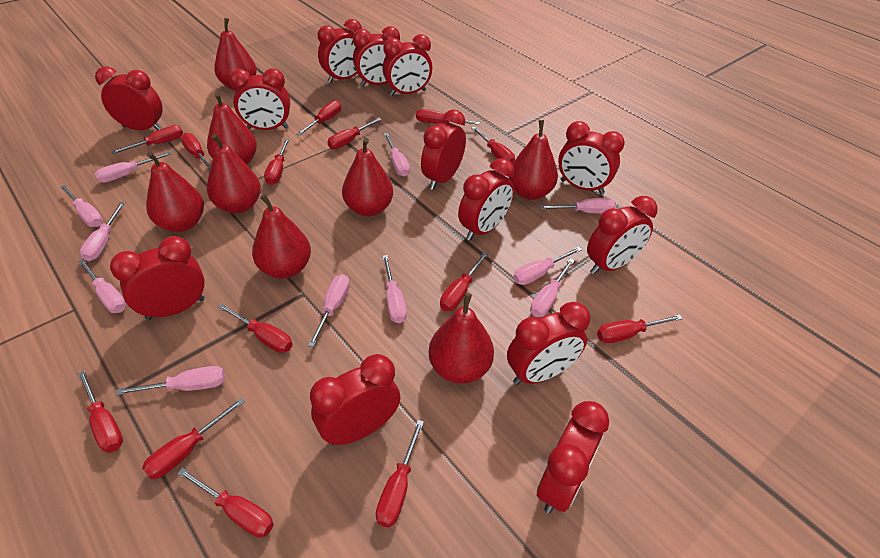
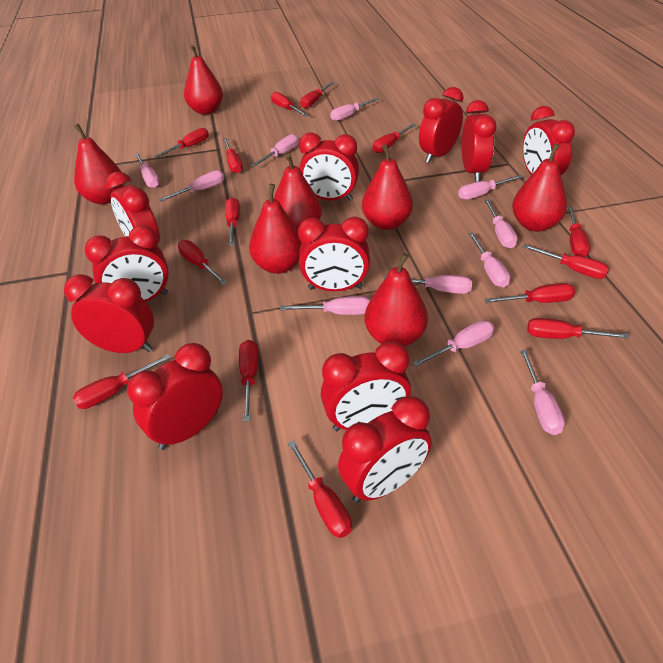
red clock: [95,66,163,130] [110,236,205,320] [229,68,290,130] [310,354,400,446] [318,19,362,83] [353,26,400,87] [383,34,432,96] [421,109,466,190] [458,158,514,241] [507,302,591,385] [537,401,609,513] [558,121,625,194] [587,196,658,274] = 13 -> [64,274,154,353] [85,225,169,302] [106,172,160,242] [127,343,223,450] [298,217,370,291] [299,133,359,201] [321,341,411,431] [338,396,432,503] [419,87,464,163] [462,100,496,182] [523,106,575,176] = 11
red pear: [146,152,204,232] [207,92,257,165] [207,134,261,213] [214,18,257,90] [252,194,311,279] [342,138,393,216] [429,293,494,384] [509,120,558,200] = 8 -> [74,124,124,204] [184,45,223,114] [249,184,302,274] [274,154,322,229] [362,144,413,230] [365,253,428,347] [512,144,567,232] = 7

